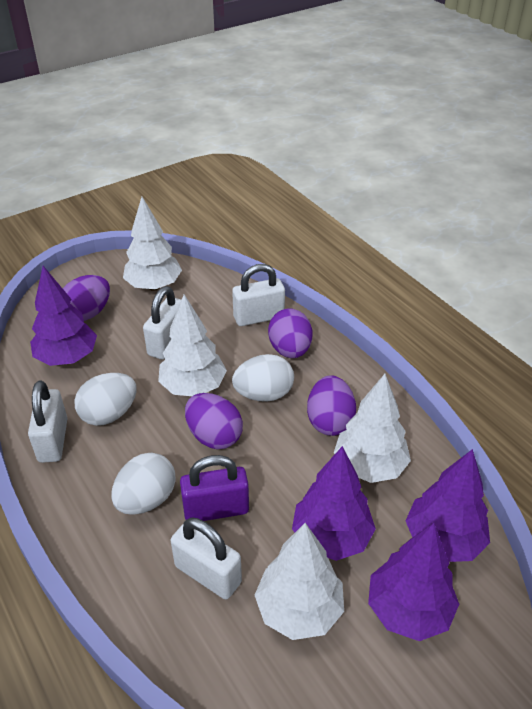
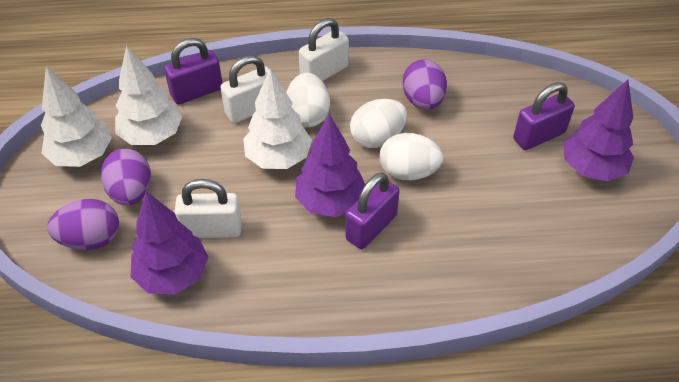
purple egg: [63,275,110,321] [185,393,243,449] [268,308,312,358] [307,375,356,436] = 4 -> [47,199,119,250] [101,148,151,206] [402,59,447,110] = 3
purple padlock: [180,455,249,521] = 1 -> [164,38,222,105] [345,172,399,249] [513,82,575,150] = 3
purple tree: [30,266,97,366] [292,446,376,561] [368,523,459,641] [406,449,490,562] = 4 -> [131,191,208,294] [295,114,365,217] [563,80,634,181] = 3
white padlock: [28,381,68,463] [143,286,181,360] [171,518,242,600] [232,264,285,326] = 4 -> [175,179,242,238] [220,55,269,123] [299,18,349,81] = 3
white tree: [123,197,182,291] [158,295,227,396] [255,523,344,640] [334,374,411,483] = 4 -> [41,66,112,167] [115,45,182,145] [243,69,312,169] = 3

